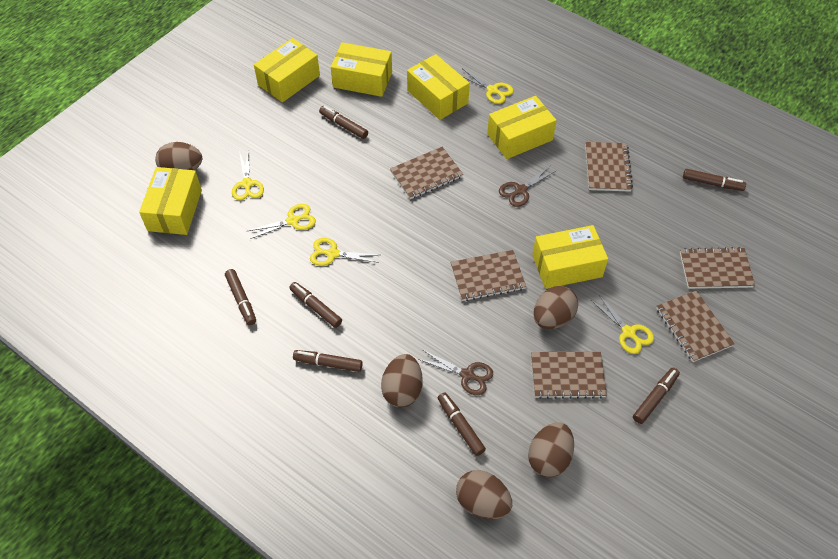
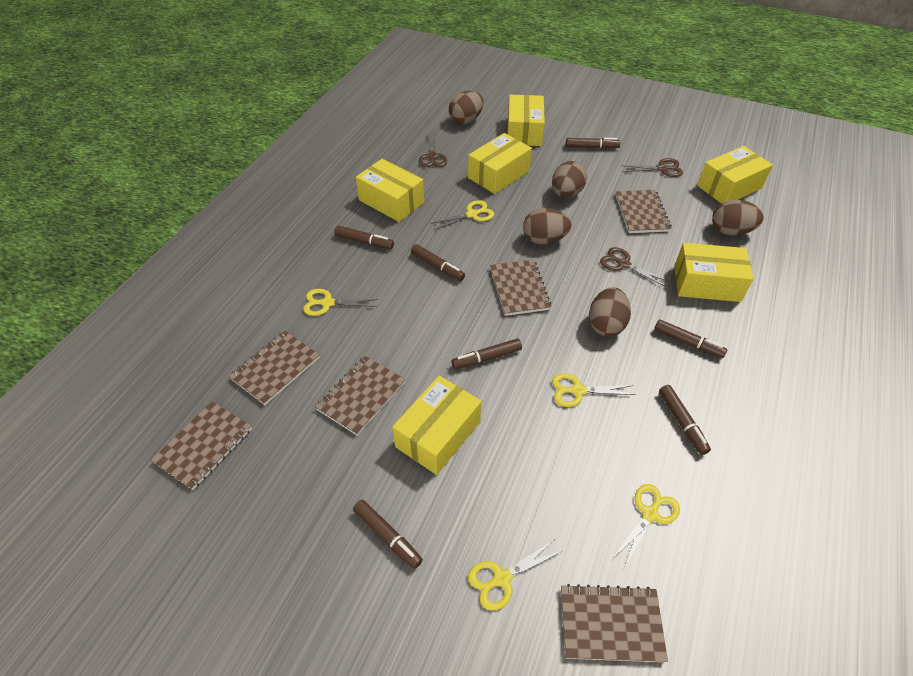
brown scissors: [418,350,493,395] [499,166,557,207] = 2 -> [419,133,447,167] [600,247,670,287] [621,158,683,177] = 3

